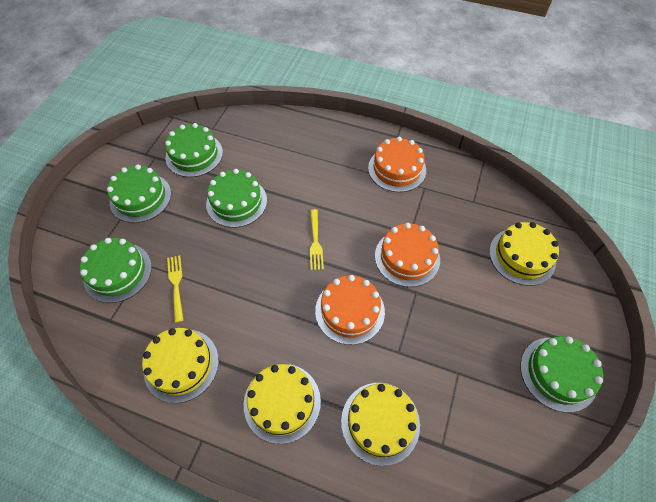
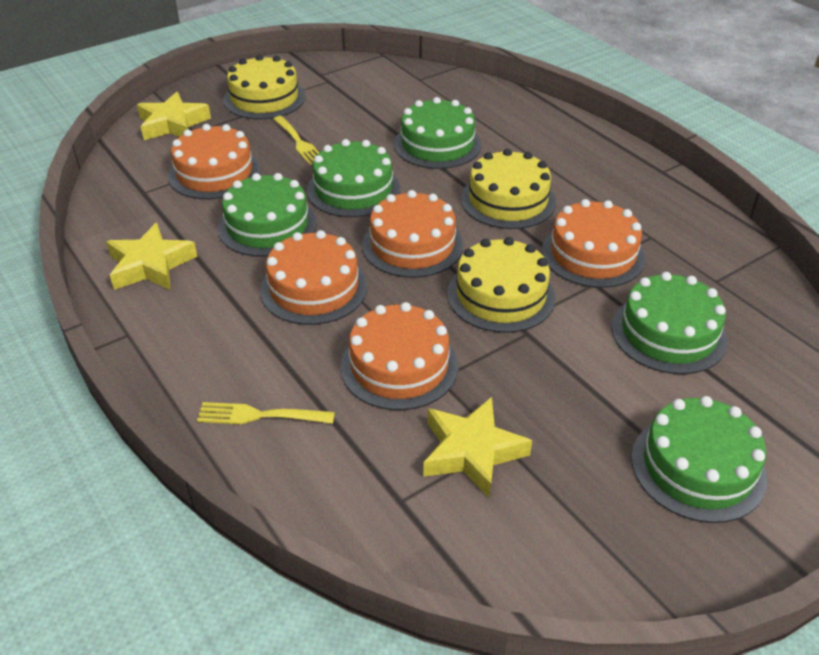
orange cake: [315,275,385,345] [368,137,426,192] [375,223,440,287] = 3 -> [168,124,261,199] [260,230,368,325] [340,302,458,410] [362,190,463,278] [542,199,646,288] = 5
yellow cake: [142,328,219,403] [244,364,321,444] [341,383,420,466] [489,222,559,286] = 4 -> [223,55,305,119] [447,237,556,333] [461,149,556,229] = 3
yellow star: none = 0 -> [106,223,197,290] [137,92,211,140] [423,397,532,498] = 3

